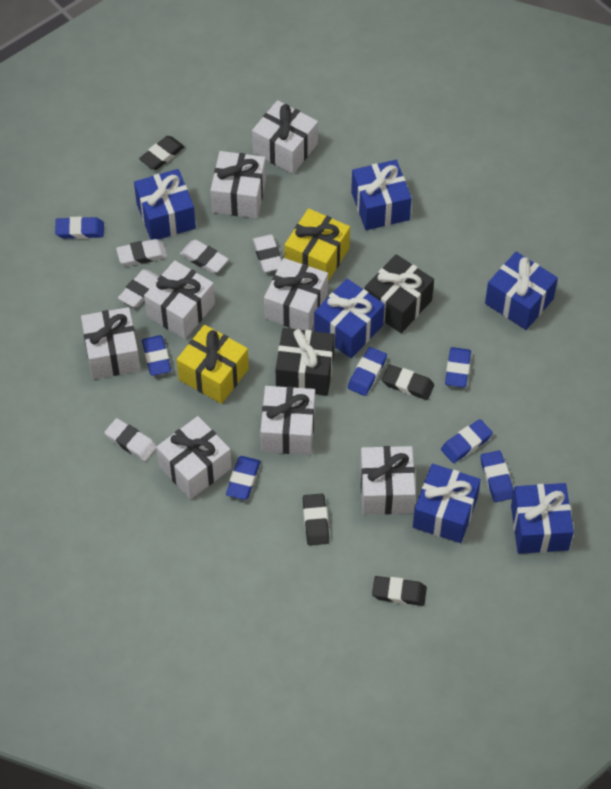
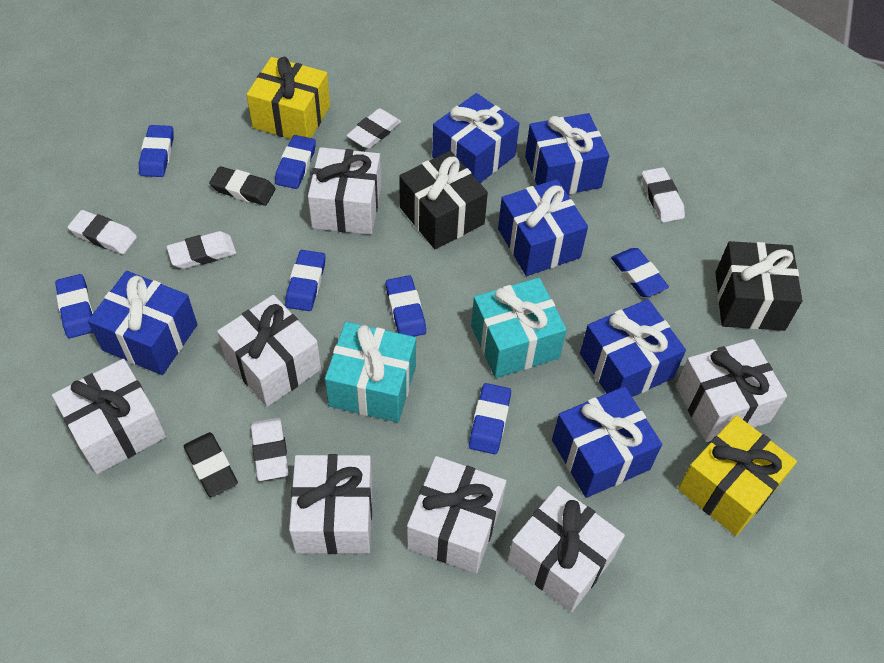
black eraser: [139,136,185,170] [303,494,329,545] [372,576,427,606] [382,364,434,400] = 4 -> [184,432,238,497] [209,166,276,206] = 2
turquoise gift: none = 0 -> [325,322,416,422] [471,278,567,378] = 2
white gift: [81,307,141,379] [144,260,215,339] [156,416,232,499] [211,151,266,218] [252,100,318,174] [260,386,315,455] [264,258,328,330] [360,446,415,515] = 8 -> [52,359,166,474] [217,295,321,407] [289,454,372,554] [308,147,381,235] [407,456,506,574] [507,486,625,612] [676,339,787,442] = 7

